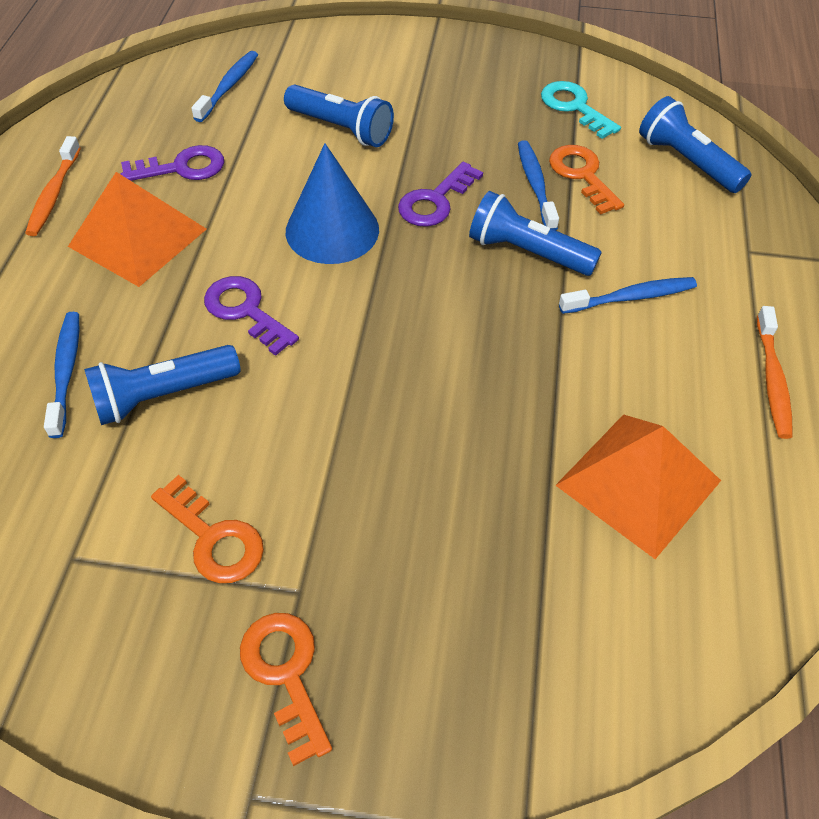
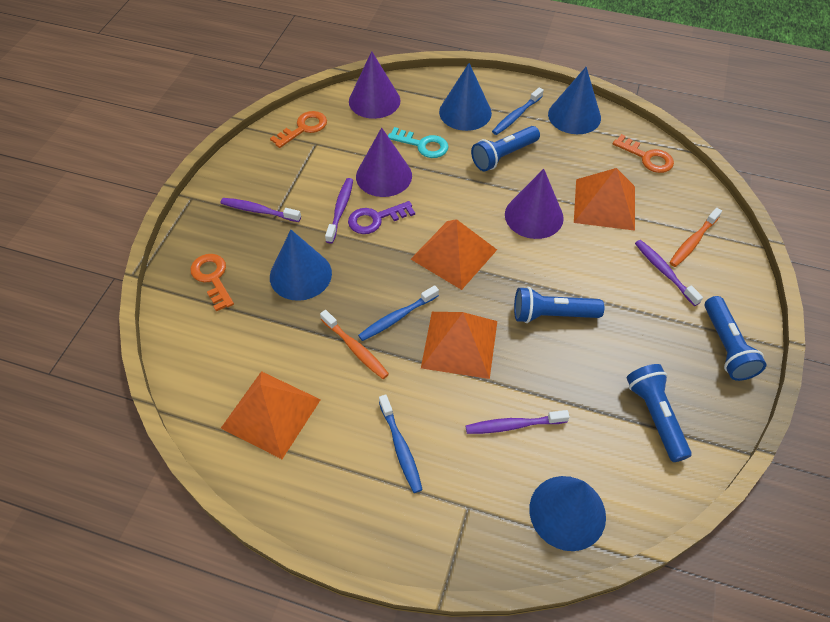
blue cone: [286,143,379,264] = 1 -> [270,230,332,301] [439,63,492,131] [529,476,606,551] [548,67,601,134] = 4
blue toothbrush: [44,312,79,438] [191,51,258,122] [518,140,559,230] [559,277,697,314] = 4 -> [358,285,439,341] [379,395,423,493] [492,87,544,135] = 3
orange pyramid: [68,172,207,287] [555,414,721,559] = 2 -> [221,371,321,459] [411,219,497,290] [421,312,497,379] [574,168,635,231] = 4
purple cone: none = 0 -> [349,51,400,119] [356,127,412,197] [505,169,564,239] = 3
purple key: [121,145,224,181] [204,276,299,356] [398,162,483,227] = 3 -> [348,201,415,234] = 1
purple toothbrush: none = 0 -> [221,198,301,222] [325,178,353,244] [466,410,570,434] [635,240,703,306] = 4

